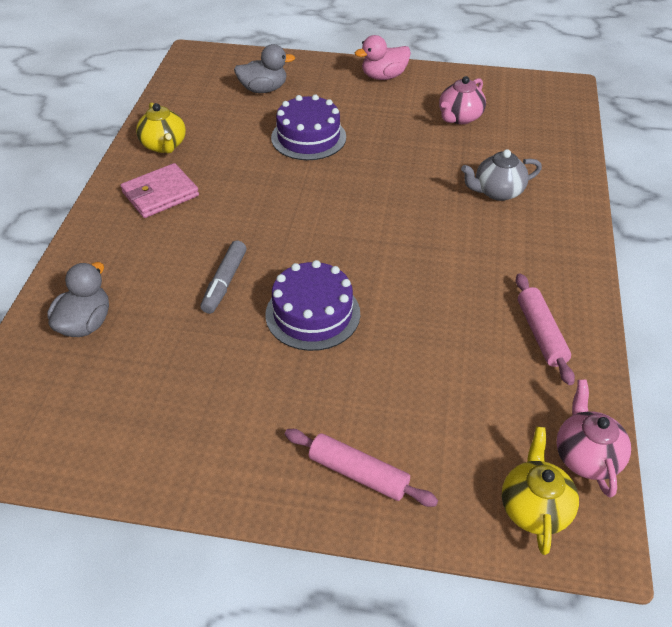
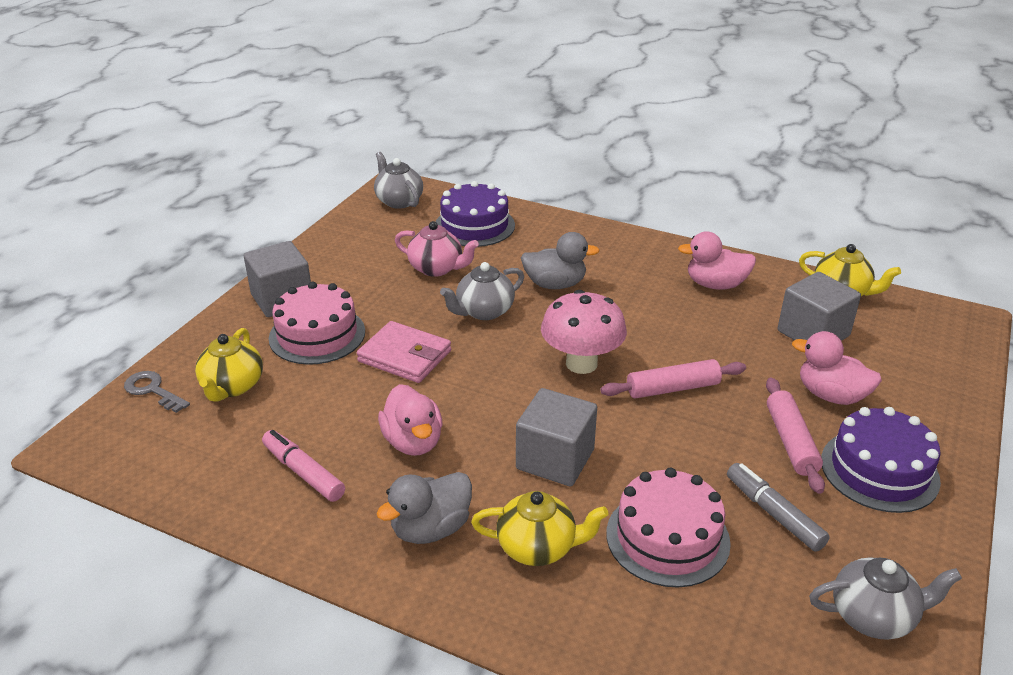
grey cube: none = 0 -> [244,241,311,317] [516,388,597,487] [778,272,861,341] = 3
grey key: none = 0 -> [124,371,190,413] = 1
grey teapot: [461,149,542,201] = 1 -> [374,152,423,209] [440,262,524,320] [809,557,962,640] = 3
pink cake: none = 0 -> [269,282,365,365] [606,468,731,588] = 2
pink duck: [355,35,411,80] = 1 -> [378,384,443,456] [678,231,756,290] [792,331,882,405] = 3
pink marker: none = 0 -> [262,430,345,502] = 1
pink mushroom: none = 0 -> [541,290,627,374] = 1
pink teapot: [439,76,486,124] [556,379,631,498] = 2 -> [395,221,479,277] = 1
yellow teapot: [136,102,186,153] [502,427,579,555] = 2 -> [195,328,263,402] [471,491,609,566] [799,244,901,296] = 3

